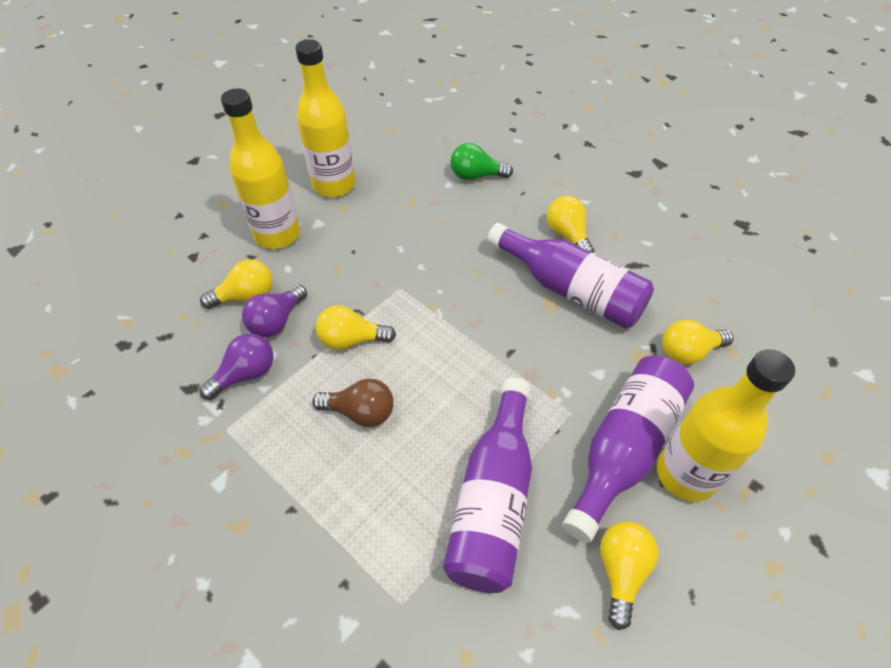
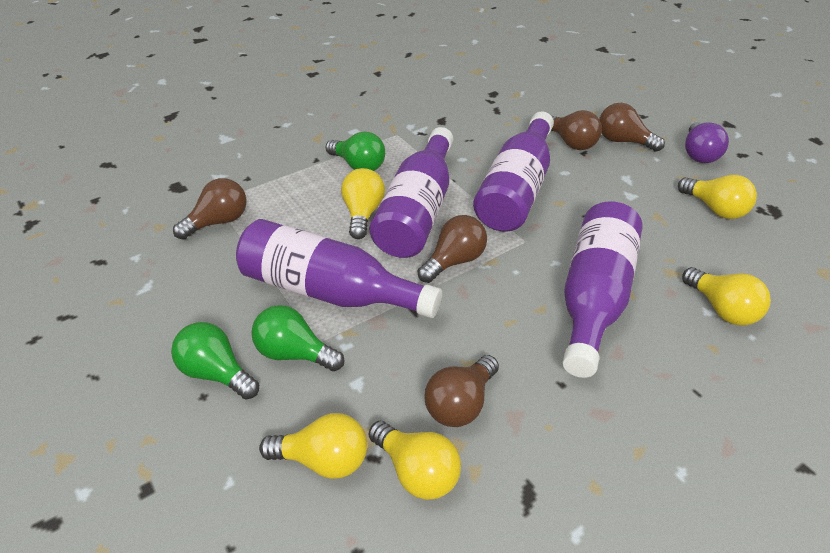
brown light bulb: [312,379,394,427] = 1 -> [173,178,246,240] [417,215,487,283] [425,355,499,427] [551,110,602,150] [599,103,665,152] = 5
green light bulb: [451,143,513,180] = 1 -> [171,322,259,399] [251,305,344,371] [325,131,385,171] = 3
purple bottle: [443,377,532,593] [487,223,654,329] [562,356,694,543] = 3 -> [236,219,442,318] [370,127,453,258] [473,111,554,232] [562,201,642,378] = 4
purple light bulb: [199,333,273,400] [242,285,307,337] = 2 -> [685,122,729,163] = 1
yellow bottle: [221,88,300,249] [295,39,355,198] [657,349,795,502] = 3 -> none = 0

